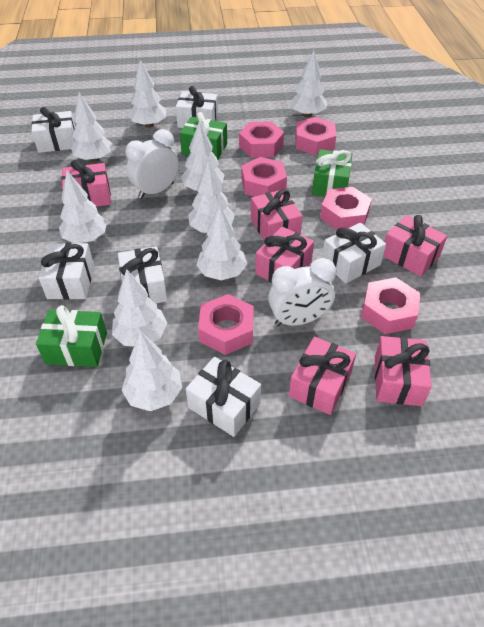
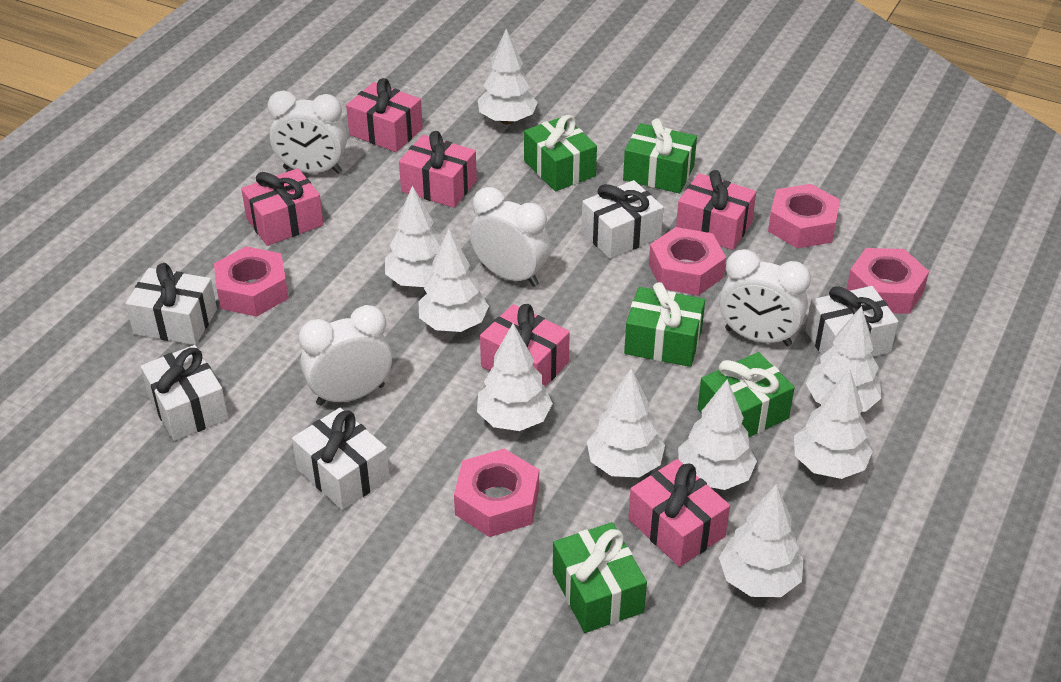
green gift: [36,305,107,367] [180,112,227,160] [312,149,352,196] = 3 -> [524,115,597,191] [553,522,647,633] [623,118,697,193] [624,282,705,367] [698,352,795,438] = 5
pink nut: [198,294,254,355] [239,121,284,158] [241,157,287,197] [295,117,336,156] [320,187,372,230] [361,277,421,334] = 6 -> [214,246,289,317] [454,449,539,537] [649,227,726,296] [768,184,840,248] [846,248,929,314] = 5
white clock: [125,129,179,199] [268,258,336,326] = 2 -> [267,91,347,174] [299,305,392,406] [470,187,550,287] [719,249,811,346] = 4
white gift: [31,107,76,153] [39,243,94,300] [118,246,168,303] [176,86,218,128] [186,357,261,437] [322,222,386,284] = 6 -> [125,263,217,345] [140,345,229,441] [292,408,390,510] [581,180,664,259] [806,286,899,357] = 5

